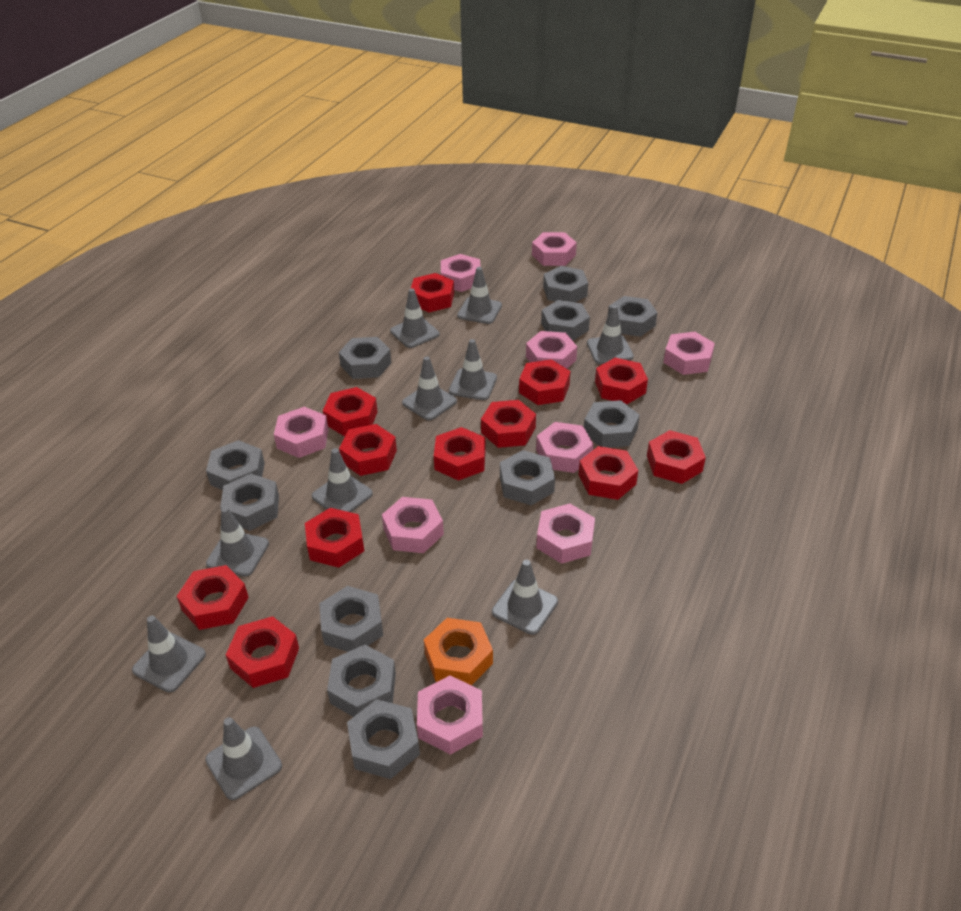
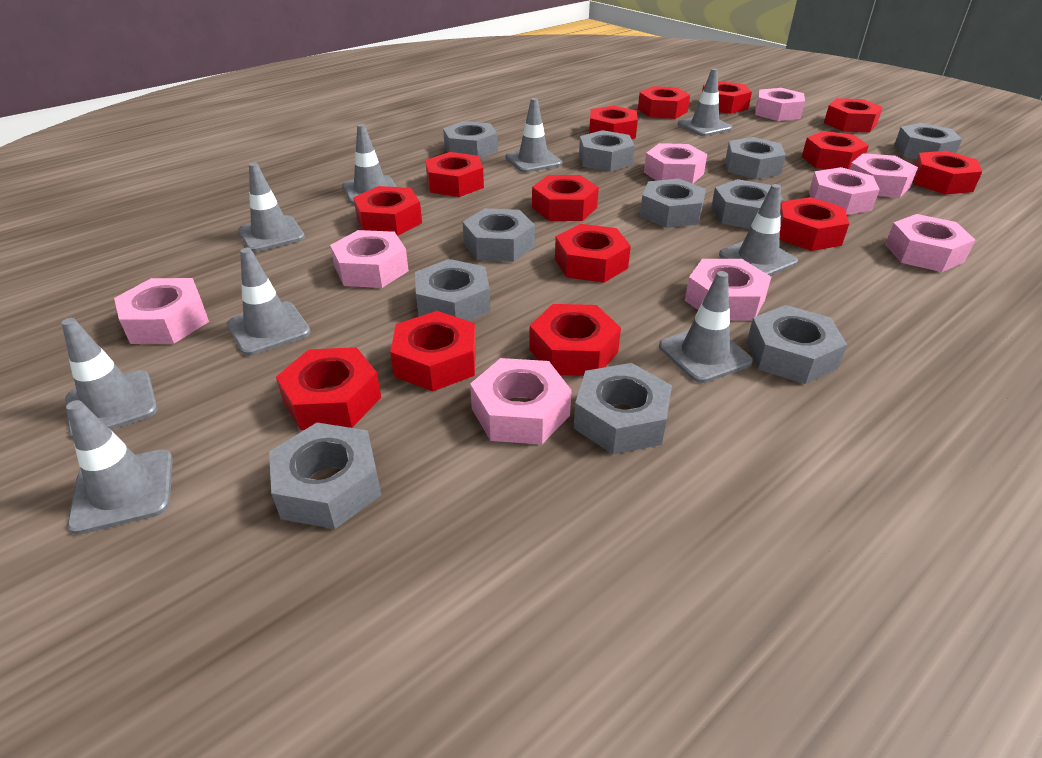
grey traffic cone: [132,615,206,693] [205,717,282,800] [206,507,269,577] [312,448,373,512] [390,288,439,348] [402,356,457,421] [449,339,497,400] [457,267,502,324] [492,560,558,635] [587,305,634,364] = 10 -> [61,318,158,439] [66,400,173,535] [227,248,311,356] [238,163,305,252] [343,124,396,204] [506,98,562,173] [659,271,753,383] [678,68,732,136] [719,184,798,276] = 9
orange nut: [424,618,493,685] = 1 -> none = 0
red nut: [176,565,249,630] [226,616,299,688] [305,508,364,568] [323,387,378,436] [339,424,397,476] [411,273,454,312] [434,427,486,481] [481,400,536,448] [519,359,570,405] [578,446,638,500] [595,358,648,404] [647,430,706,484] = 12 -> [276,347,381,430] [353,186,422,236] [390,311,476,392] [425,152,484,197] [529,304,621,376] [532,175,599,221] [555,224,631,283] [589,105,638,139] [638,86,690,119] [702,81,752,114] [780,197,849,251] [802,131,869,169] [824,98,883,133] [913,151,983,195] = 14

